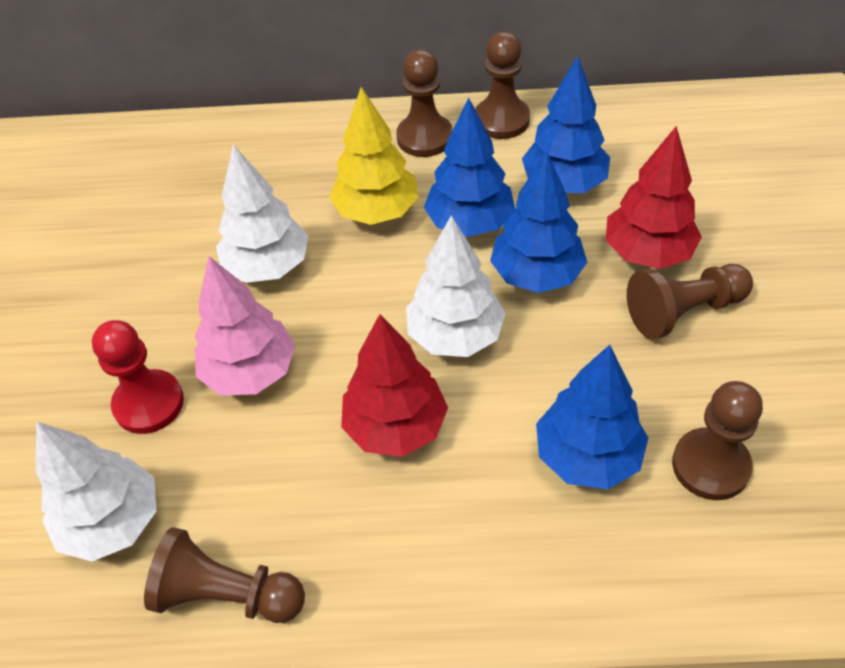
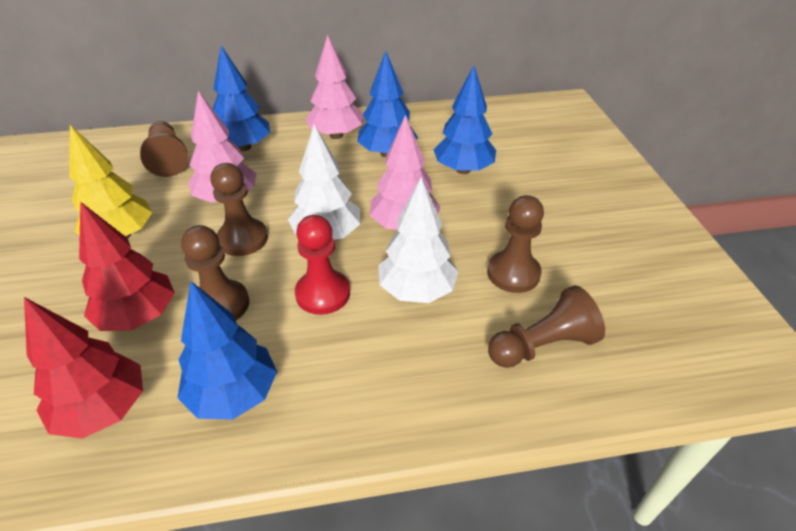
pink tree: [195,256,295,395] = 1 -> [188,91,257,203] [306,35,363,139] [370,115,441,230] = 3
white tree: [36,421,157,562] [216,144,309,283] [406,215,506,357] = 3 -> [288,124,360,240] [378,177,459,303] = 2

